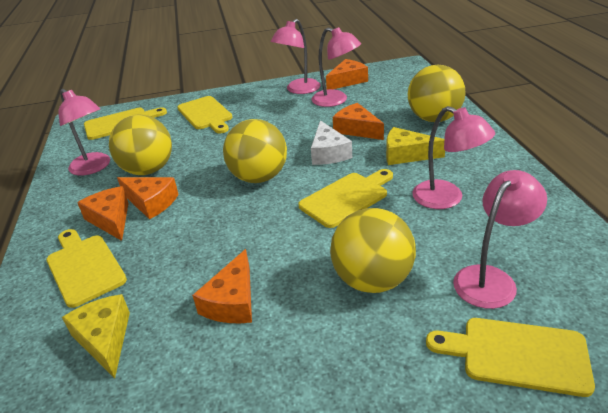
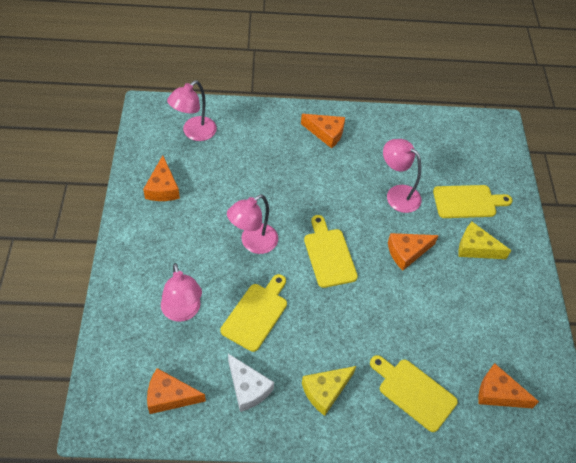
pink lamp: [58,89,110,175] [270,19,321,94] [312,27,361,107] [412,106,495,209] [453,170,547,309] = 5 -> [161,263,202,322] [167,80,217,141] [227,194,278,254] [383,139,422,213] = 4
yellow ball: [109,114,172,175] [223,119,287,183] [330,208,416,293] [408,65,466,122] = 4 -> none = 0
yellow cutting board: [46,229,127,308] [84,107,167,140] [178,96,232,133] [298,169,393,228] [426,318,595,397] = 5 -> [221,274,287,352] [304,215,358,288] [370,355,458,432] [433,185,513,218] = 4

